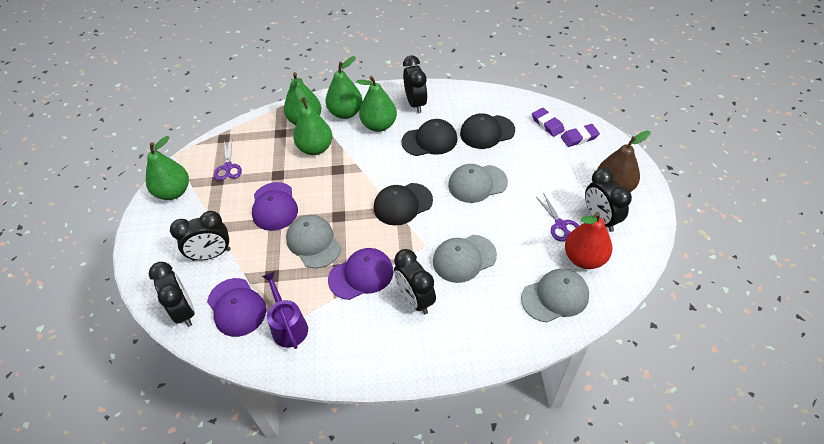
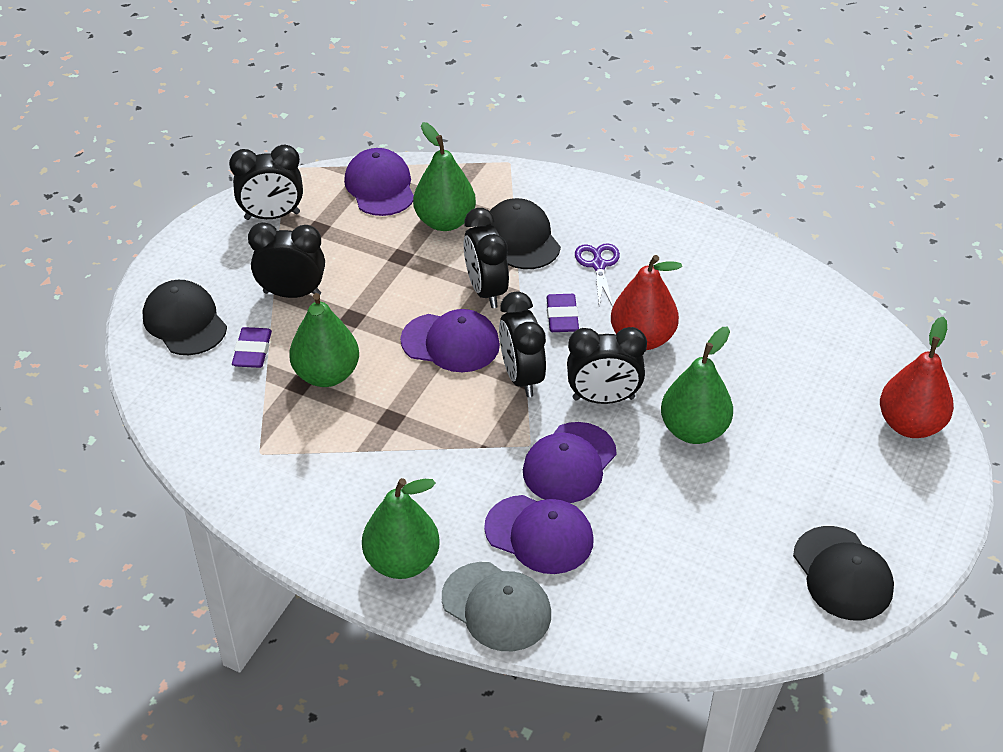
brown pear: [598,131,650,192] = 1 -> none = 0
green pear: [146,136,189,200] [284,72,321,125] [293,87,333,155] [325,56,363,119] [356,76,397,132] = 5 -> [289,293,359,387] [362,478,440,579] [413,122,476,231] [661,327,733,444] = 4
grey cap: [286,215,341,268] [433,235,497,283] [448,164,508,203] [521,269,589,323] = 4 -> [442,562,551,651] = 1
purple cap: [207,278,266,337] [252,182,298,231] [328,248,394,300] = 3 -> [344,148,414,216] [400,309,500,372] [484,495,594,574] [523,422,617,503] = 4
purple scissors: [214,141,242,181] [535,194,579,242] = 2 -> [575,243,620,307] = 1
purple watering can: [262,271,308,349] = 1 -> none = 0
red pear: [565,212,612,269] = 1 -> [611,255,682,350] [880,317,954,438] = 2

